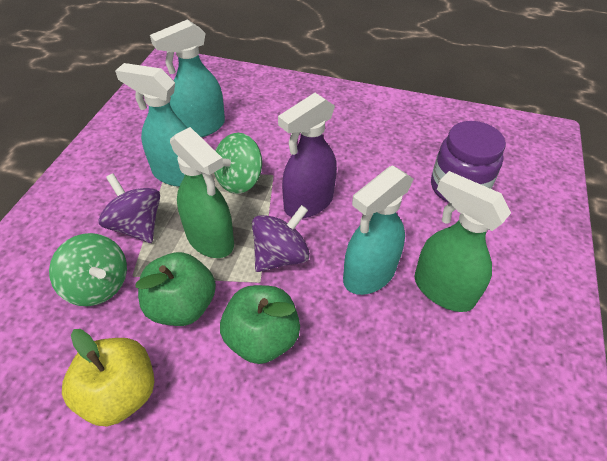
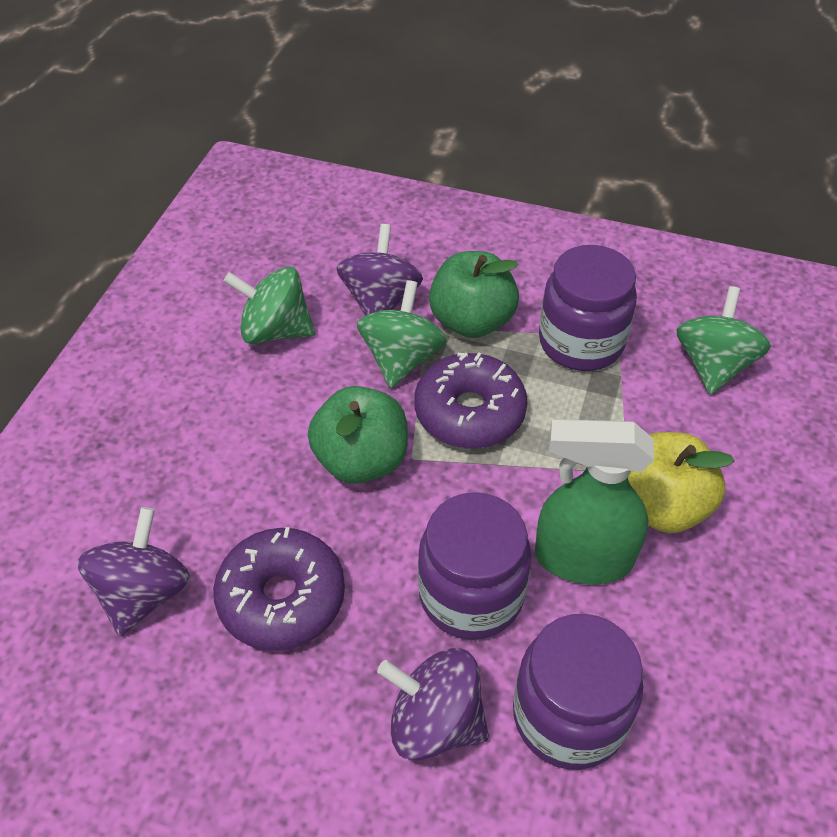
green spinning top: [49,233,127,306] [214,133,262,194] = 2 -> [223,267,315,344] [357,280,447,388] [676,286,771,394] = 3
green spray bottle: [170,127,234,258] [415,171,511,312] = 2 -> [535,419,654,584] = 1
purple donut: none = 0 -> [213,527,345,651] [415,352,527,448] = 2
purple jar: [431,121,506,203] = 1 -> [418,492,532,640] [513,614,643,770] [539,245,637,371] = 3
purple spinning top: [98,173,160,243] [252,205,310,272] = 2 -> [77,507,190,636] [336,224,423,316] [377,648,489,761] = 3
purple spray bottle: [278,93,337,218] = 1 -> none = 0
turquoise spray bottle: [115,63,187,187] [150,19,225,137] [343,165,414,295] = 3 -> none = 0

